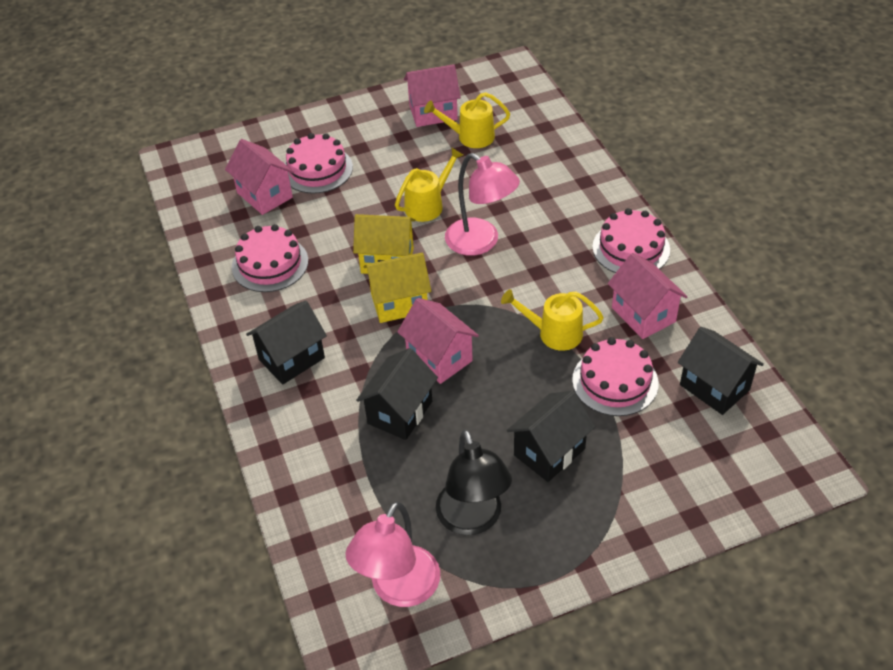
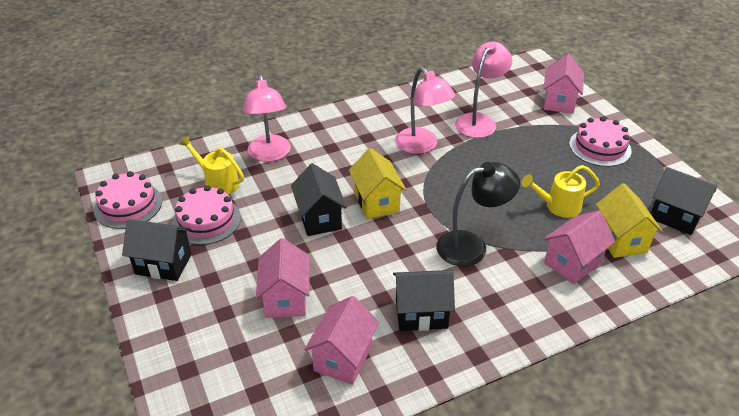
pink cake: [232,224,308,292] [284,133,353,194] [572,337,658,416] [592,208,670,273] = 4 -> [94,171,162,229] [172,185,241,245] [569,116,632,167] = 3
pink lamp: [346,501,440,607] [445,153,520,256] = 2 -> [242,74,291,162] [395,67,455,154] [455,42,512,138] = 3
yellow watering can: [395,147,463,222] [424,92,510,148] [501,289,604,351] = 3 -> [179,136,244,194] [521,165,600,218] = 2

